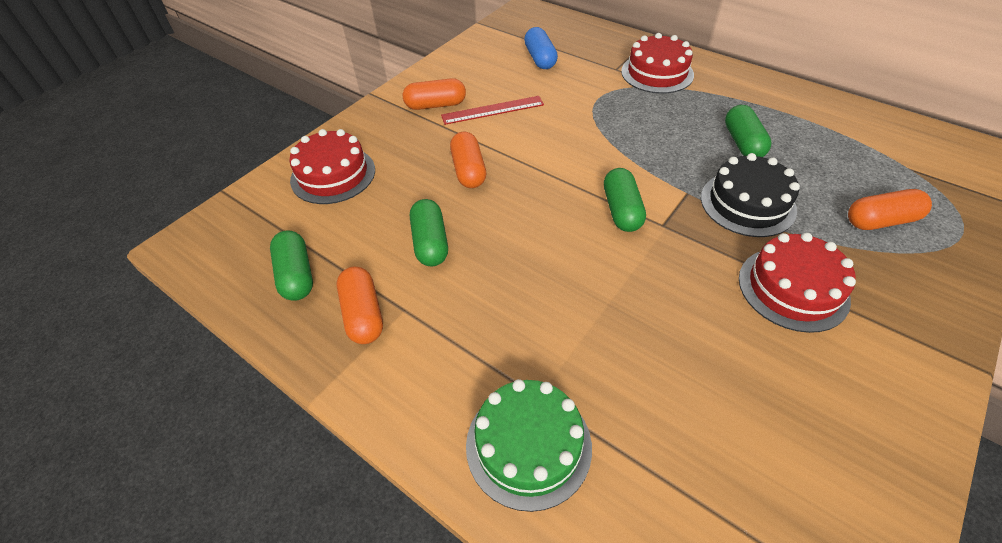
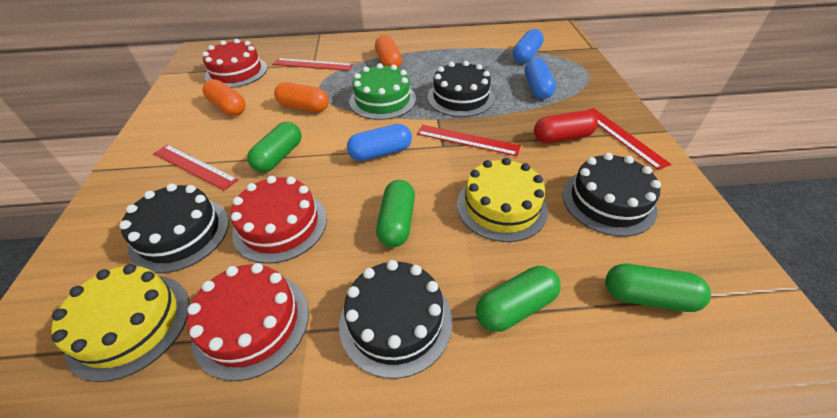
black cake: [701,153,800,237] = 1 -> [119,184,229,273] [339,260,452,379] [427,61,495,117] [562,153,661,237] = 4
blue capsule: [524,27,558,69] = 1 -> [347,124,412,161] [513,29,544,63] [524,58,556,99] = 3
orange capsule: [337,267,383,344] [403,78,466,110] [450,132,486,188] [848,189,932,230] = 4 -> [203,79,246,116] [274,82,329,112] [375,35,402,68] = 3
red capsule: none = 0 -> [534,111,598,143] = 1
red ruler: [441,96,544,125] = 1 -> [153,145,238,191] [273,58,353,71] [417,125,521,156] [586,108,671,170] = 4
yellow cake: none = 0 -> [51,264,189,382] [457,158,548,242] = 2

